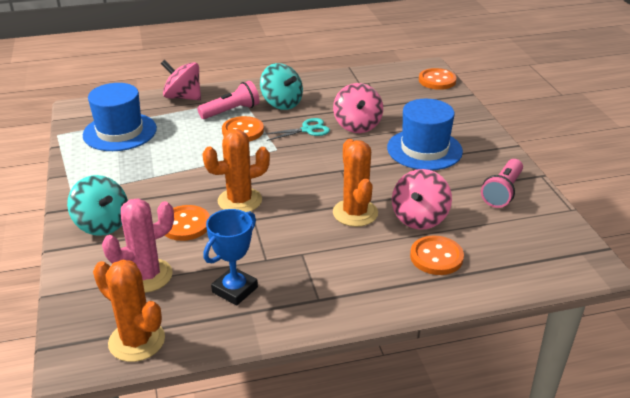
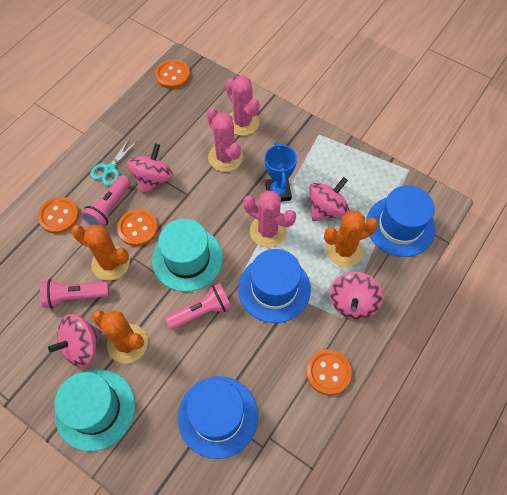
blue hat: [83,83,157,151] [387,99,463,170] = 2 -> [178,376,258,459] [238,249,311,323] [366,185,435,257] = 3
pink cactus: [102,198,174,293] = 1 -> [206,107,243,172] [225,76,260,136] [243,191,296,247] = 3
pink flashlight: [197,81,260,119] [481,159,523,208] = 2 -> [40,279,109,308] [81,175,130,227] [165,283,232,330] = 3
pink spinning top: [161,60,201,100] [333,83,383,133] [392,169,452,230] = 3 -> [48,314,102,367] [127,143,173,194] [309,177,350,221] [330,272,383,319] = 4
turquoise hat: none = 0 -> [54,370,135,451] [152,219,223,292] = 2
turquoise spinning top: [67,175,128,236] [260,63,303,110] = 2 -> none = 0

